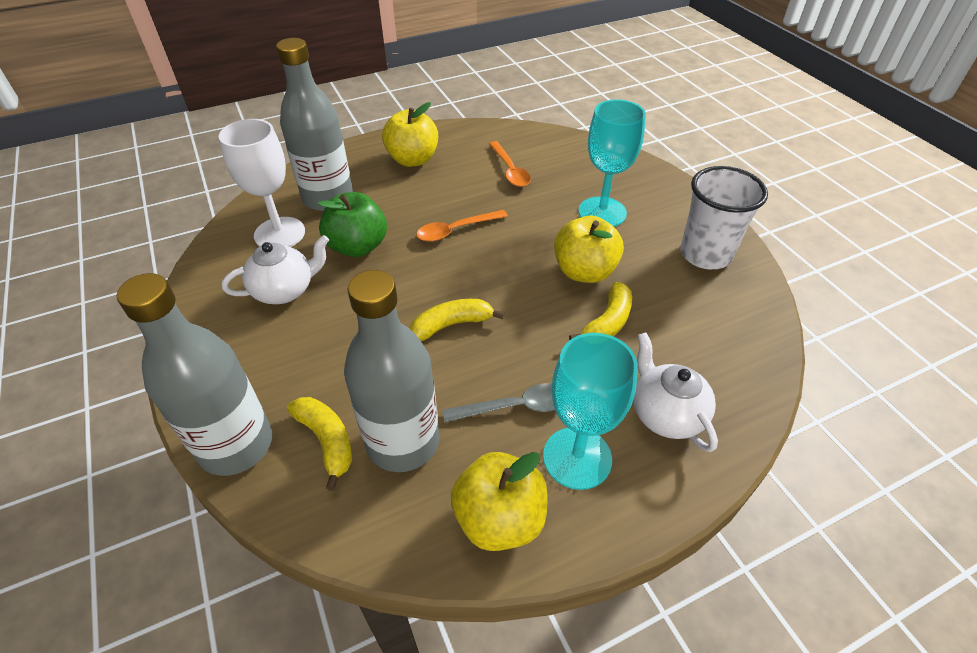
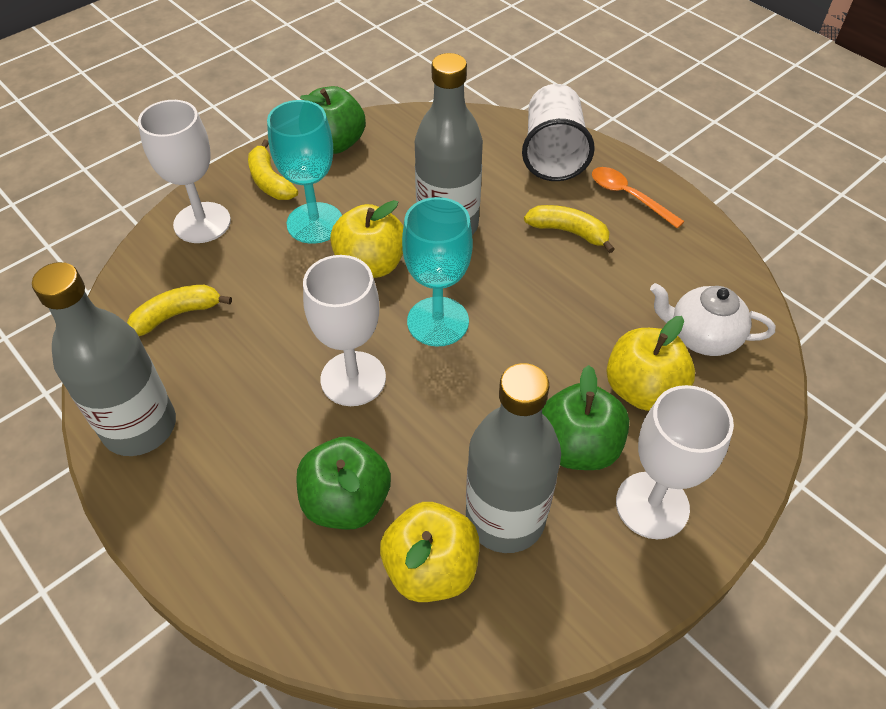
green apple: [318,192,387,257] = 1 -> [296,436,391,530] [300,86,366,154] [542,365,629,470] = 3
grey spoon: [443,383,555,422] = 1 -> none = 0
orange spoon: [416,210,508,242] [489,141,531,187] = 2 -> [592,167,685,228] = 1
white goblet: [219,119,305,247] = 1 -> [138,100,231,243] [303,255,386,406] [616,385,734,539] = 3
white teapot: [222,235,329,304] [634,332,718,452] = 2 -> [650,283,775,356] = 1

